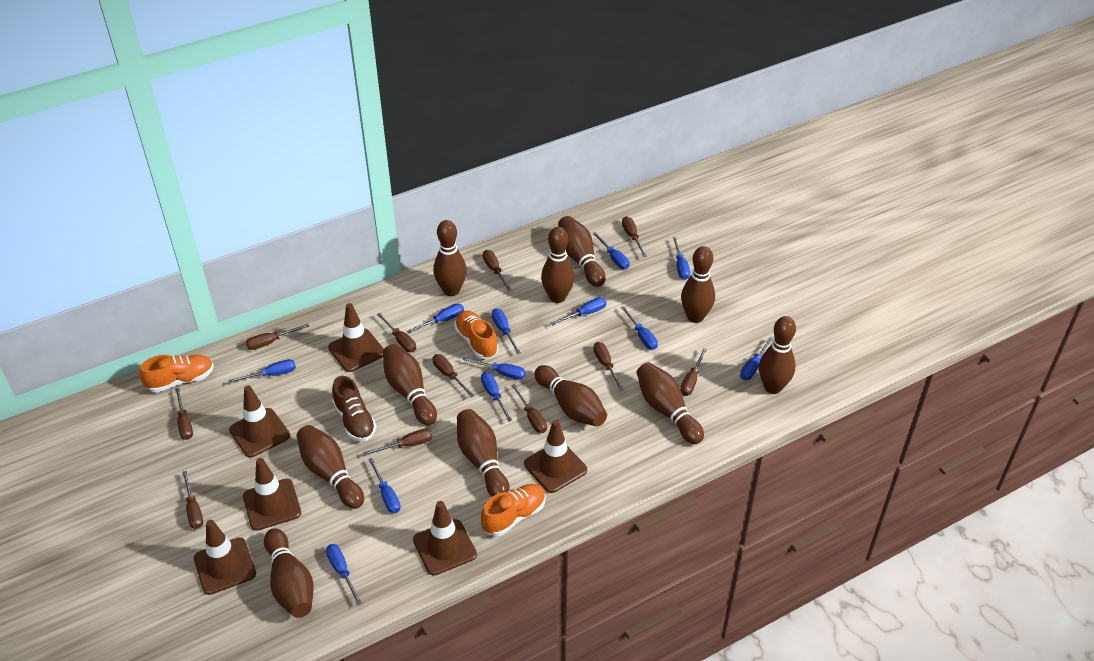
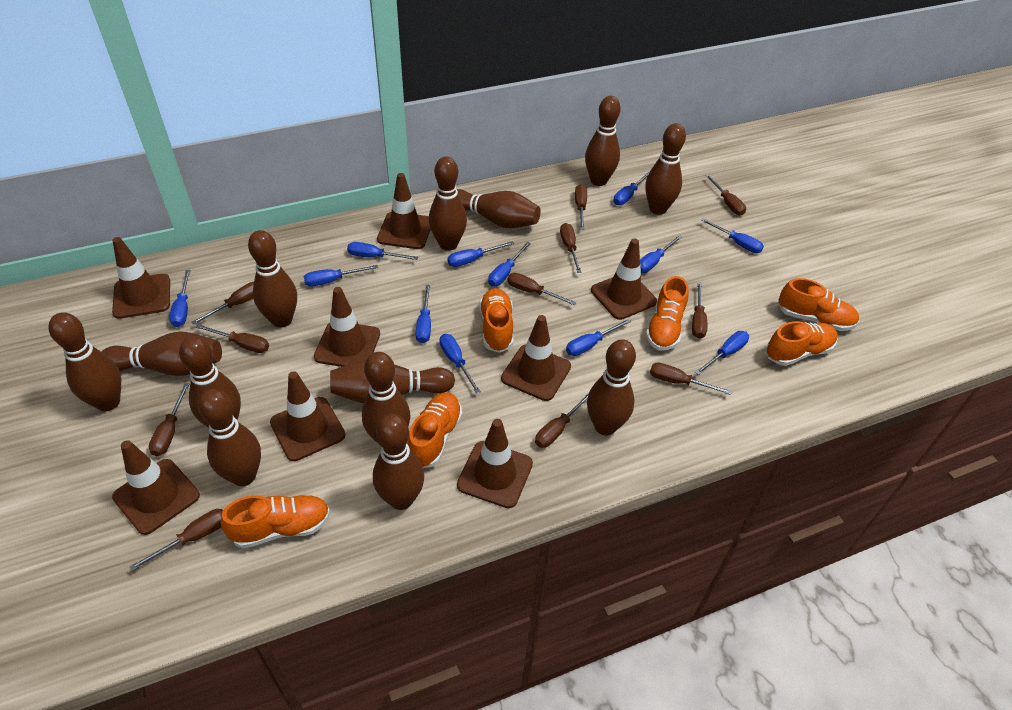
brown bowling pin: [264,528,314,618] [296,425,364,509] [383,344,437,425] [433,220,467,296] [457,409,510,497] [534,365,607,427] [541,227,575,303] [558,216,606,287] [637,362,704,444] [681,246,715,323] [759,316,796,394] = 11 -> [48,312,121,411] [101,331,222,376] [179,336,241,428] [198,389,261,486] [248,230,297,328] [330,359,455,403] [362,352,410,447] [373,414,424,510] [429,156,467,251] [457,189,541,228] [585,96,620,186] [587,339,636,435] [645,123,686,215] = 13
brown shoe: [332,376,377,441] = 1 -> none = 0
brown traffic cone: [194,520,256,595] [229,386,290,457] [243,458,301,531] [328,303,384,372] [413,501,477,576] [524,420,587,493] = 6 -> [112,237,170,319] [112,440,200,535] [270,371,345,461] [314,287,380,367] [377,173,431,249] [457,419,533,508] [501,315,571,401] [591,238,657,320] = 8
orange shoe: [140,355,214,392] [454,310,499,359] [481,484,546,536] = 3 -> [221,495,330,548] [407,392,462,468] [479,288,513,353] [646,276,689,351] [766,321,837,366] [778,278,859,331] = 6

